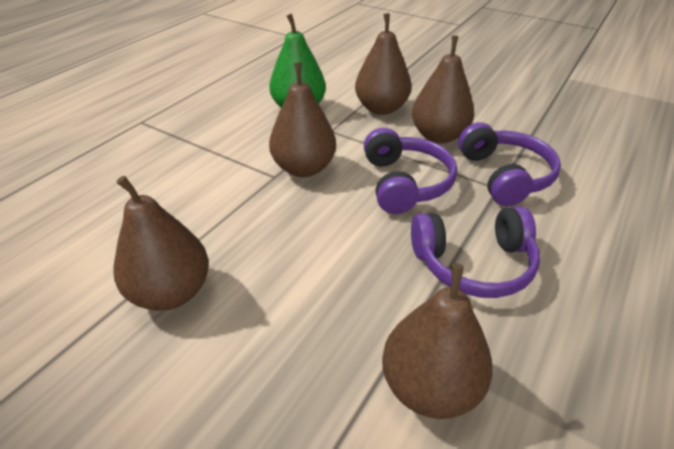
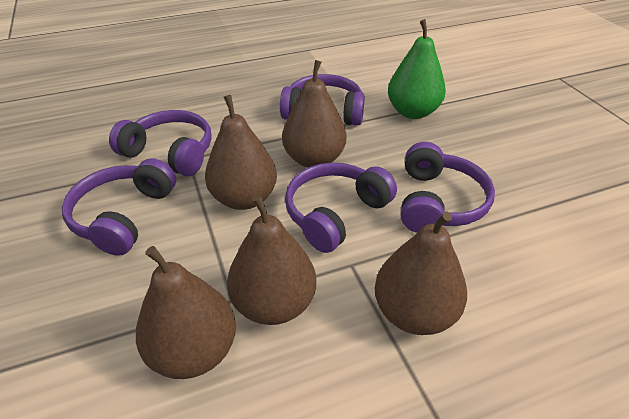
purple headphones: [364,128,457,214] [411,206,540,298] [458,122,561,206] = 3 -> [62,158,176,256] [109,110,212,176] [280,74,365,126] [285,163,397,253] [401,142,495,233] = 5

